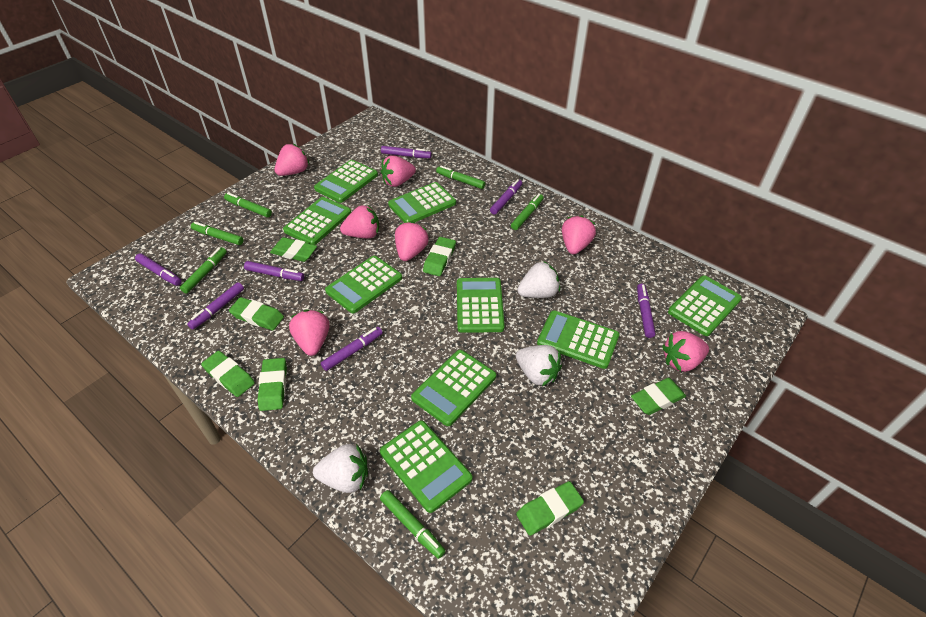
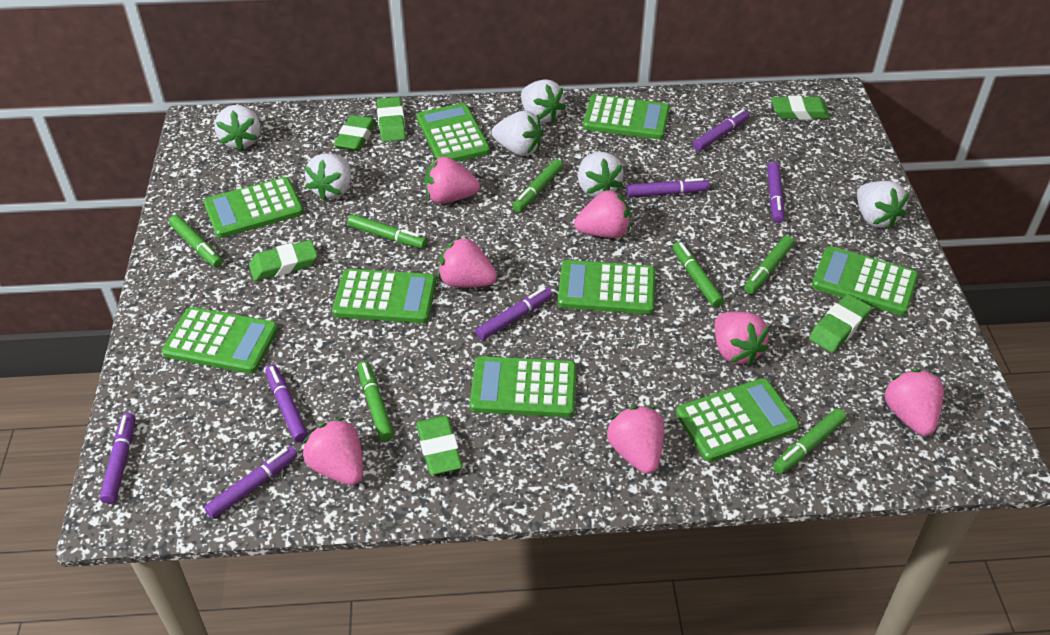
green eraser: [201,351,255,397] [229,297,284,330] [257,358,287,411] [270,237,317,262] [423,237,456,276] [516,481,584,536] [631,378,686,415] = 7 -> [249,240,317,281] [334,115,376,151] [377,97,406,142] [416,416,462,475] [771,96,830,120] [809,294,872,353] = 6
green marker: [180,247,227,294] [191,222,244,245] [224,193,272,217] [380,490,446,559] [436,166,485,189] [511,194,544,230] = 6 -> [169,215,223,268] [347,214,427,249] [357,361,394,442] [512,159,563,212] [672,242,724,307] [744,236,794,294] [773,408,847,474] = 7
white strawberry: [313,444,368,493] [516,345,562,386] [517,261,560,298] = 3 -> [214,105,260,150] [305,153,351,201] [492,110,543,156] [521,79,565,123] [578,152,624,197] [857,181,909,229] = 6

